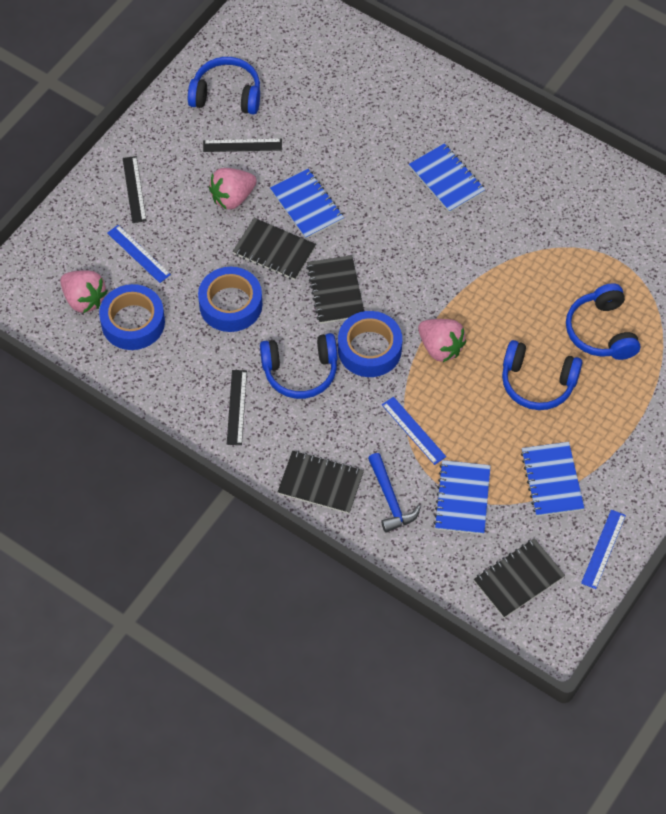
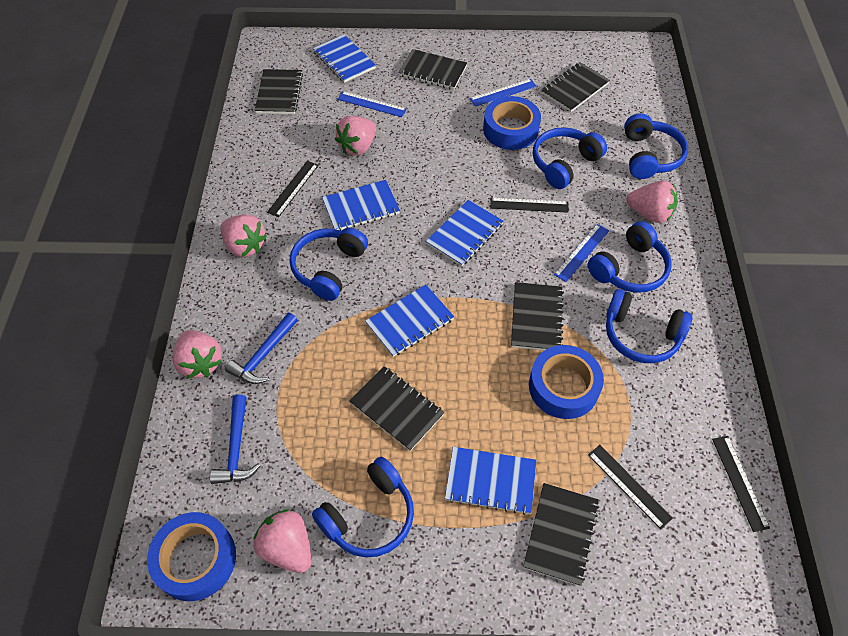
black notebook: [233,218,316,280] [278,451,364,514] [306,255,364,324] [474,538,565,618] = 4 -> [255,69,303,114] [349,366,445,451] [398,49,467,90] [511,282,564,350] [523,483,599,586] [541,62,610,112] = 6
black ruler: [123,156,147,223] [203,139,282,152] [227,370,247,445] = 3 -> [267,161,319,217] [490,198,569,213] [588,445,673,529] [712,436,770,532] = 4
blue hammer: [368,453,421,533] = 1 -> [210,395,260,484] [225,313,298,384] = 2
blue headphones: [188,57,260,115] [260,333,337,399] [502,340,583,410] [566,283,640,360] = 4 -> [290,227,368,301] [312,457,414,557] [533,127,607,189] [588,221,672,293] [606,289,692,363] [624,113,688,179] = 6
blue notebook: [270,169,344,239] [409,143,486,213] [434,460,491,535] [521,442,584,516] = 4 -> [313,34,376,83] [322,180,400,231] [365,285,454,357] [426,200,503,266] [445,447,536,515] = 5
pink strawberry: [60,270,107,313] [209,168,257,209] [418,319,466,362] = 3 -> [172,330,222,379] [221,214,267,257] [253,509,311,573] [335,116,376,155] [627,181,678,223] = 5

